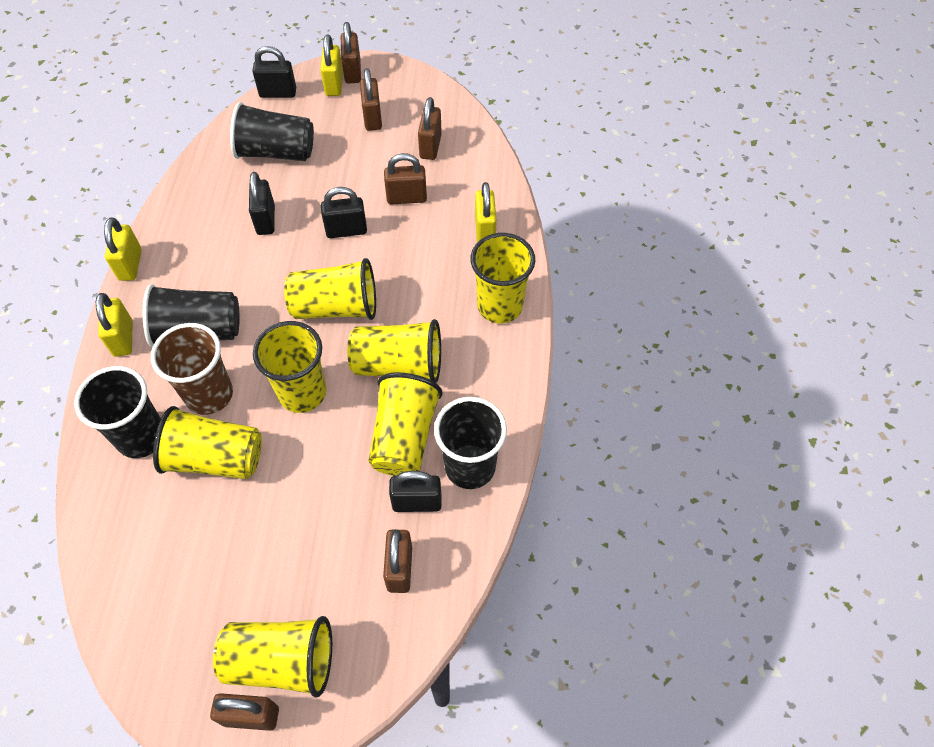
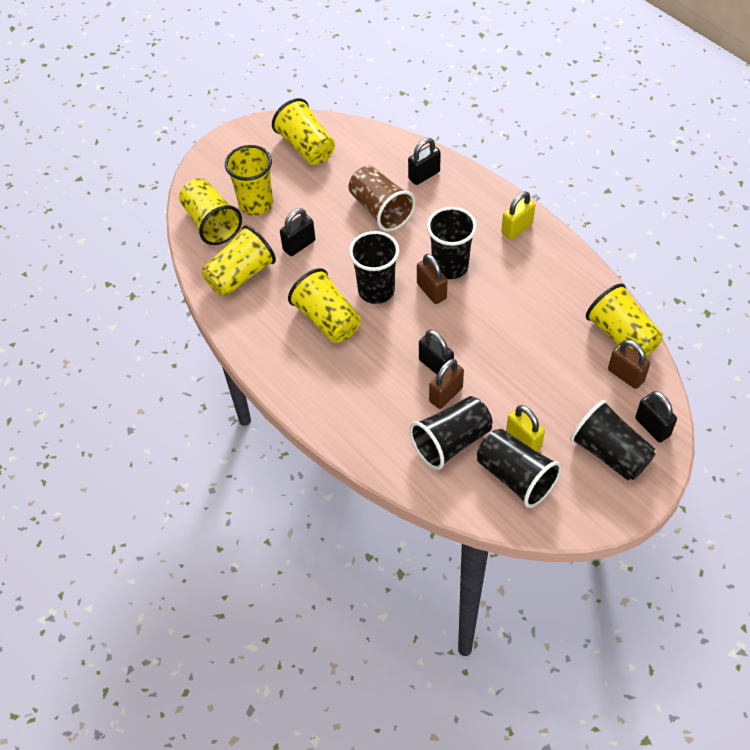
black cup: [74,366,161,458] [143,284,239,347] [230,102,314,161] [434,397,507,489] = 4 -> [349,231,400,304] [410,396,492,470] [427,207,477,279] [477,429,562,508] [570,400,656,481] = 5
brown padlock: [210,693,279,731] [341,22,361,84] [360,68,382,131] [383,529,412,593] [384,153,427,204] [418,97,442,160] = 6 -> [417,254,447,304] [429,359,464,409] [608,340,650,389] = 3
yellow cup: [153,406,262,479] [213,616,332,698] [253,321,326,413] [284,258,376,320] [347,319,441,383] [368,372,443,476] [471,233,535,323] = 7 -> [179,178,242,245] [202,225,276,296] [225,145,273,216] [272,98,335,165] [288,268,361,343] [586,284,663,357] = 6
yellow padlock: [96,293,133,357] [104,217,142,281] [320,34,343,96] [475,182,497,242] = 4 -> [501,191,535,240] [506,405,545,451] = 2

